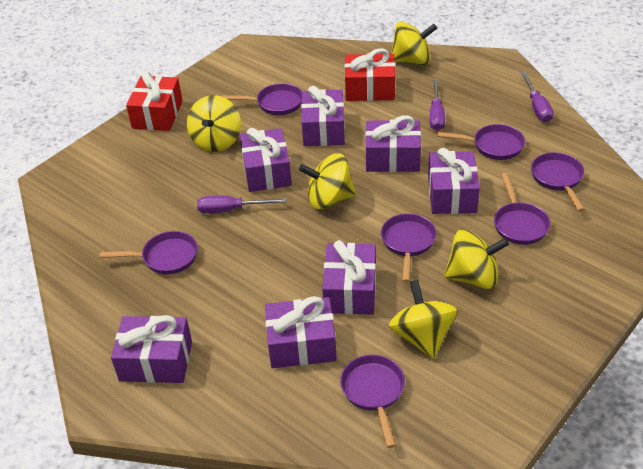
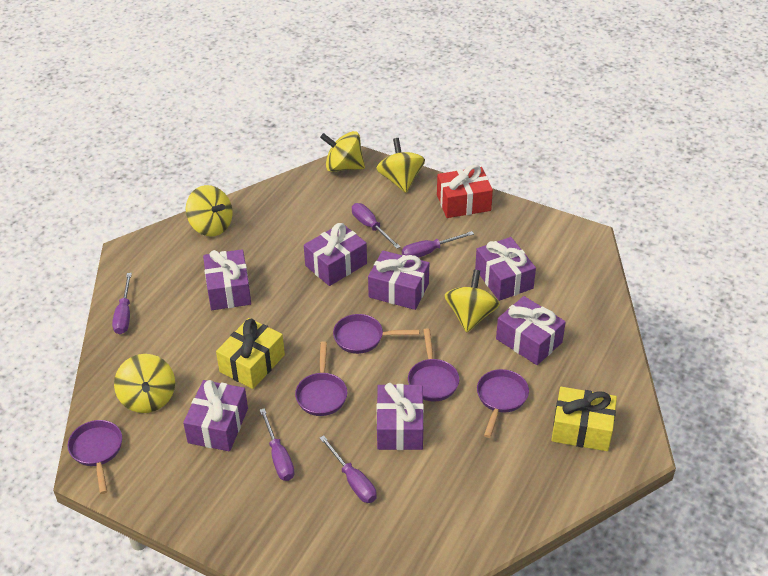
purple pan: [100,231,198,275] [222,83,302,115] [340,355,405,448] [381,213,437,283] [437,124,525,160] [494,173,550,245] [531,152,585,212] = 7 -> [68,420,122,494] [295,341,347,416] [333,314,419,354] [408,328,459,401] [477,369,529,438] = 5
purple screwdriver: [197,196,286,214] [430,79,445,131] [521,72,553,122] = 3 -> [112,273,132,334] [260,408,295,481] [320,435,377,503] [352,203,400,249] [402,231,474,258] = 5
red gift: [126,71,183,131] [345,48,395,101] = 2 -> [437,164,493,218] = 1
yellow gift: none = 0 -> [216,318,285,389] [551,387,617,451] = 2

